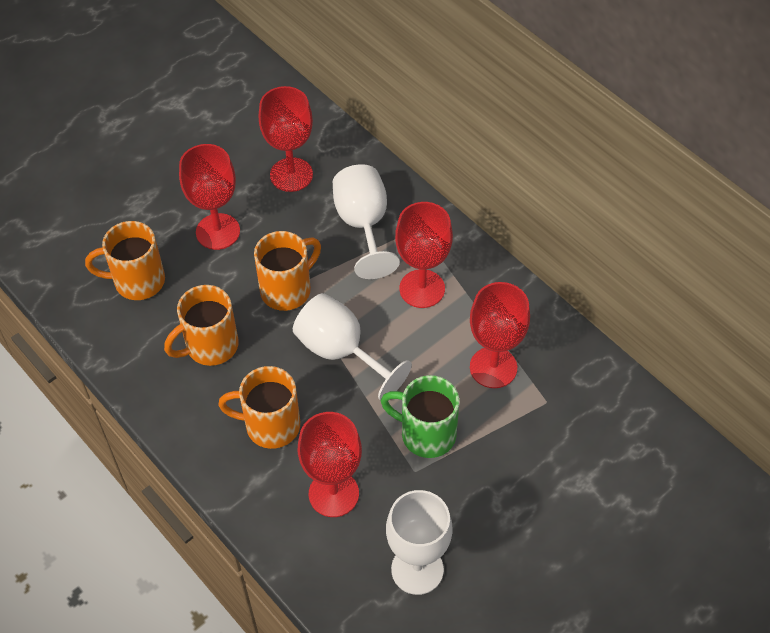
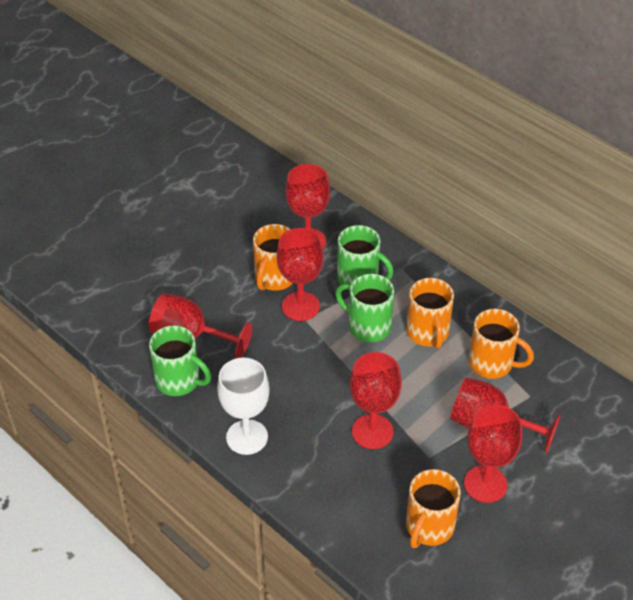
green mug: [381,375,459,458] = 1 -> [149,325,212,396] [335,274,394,342] [337,225,394,290] = 3
red goblet: [179,144,240,250] [259,86,313,192] [298,412,362,517] [395,202,453,308] [470,282,530,388] = 5 -> [149,293,252,359] [276,228,324,321] [285,164,330,249] [350,352,402,449] [450,378,561,454] [464,404,522,503] = 6
white goblet: [293,293,412,400] [333,164,400,279] [386,490,453,595] = 3 -> [217,358,270,455] = 1

